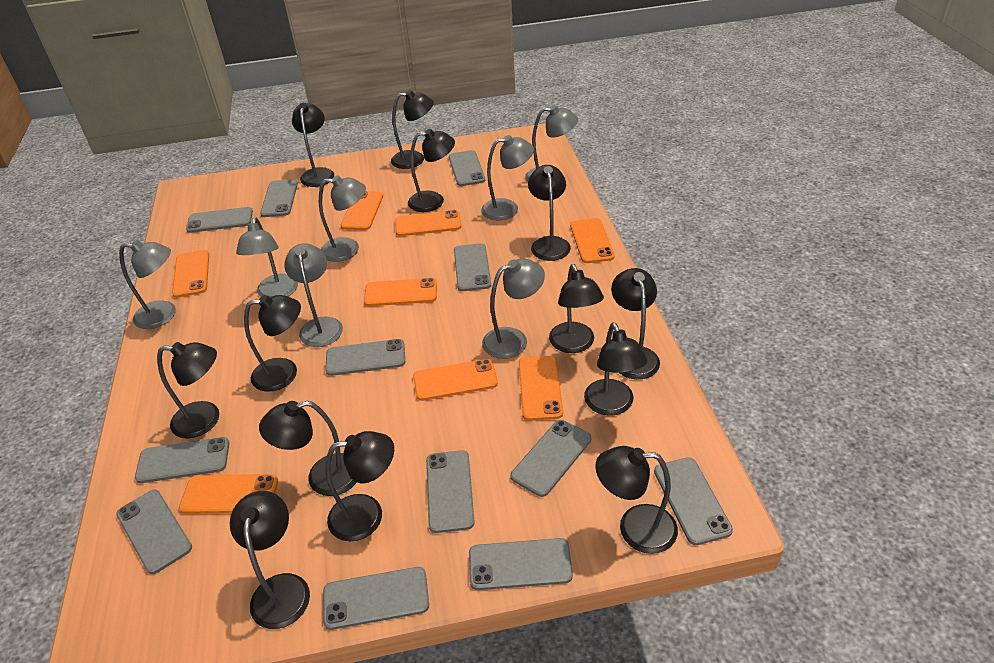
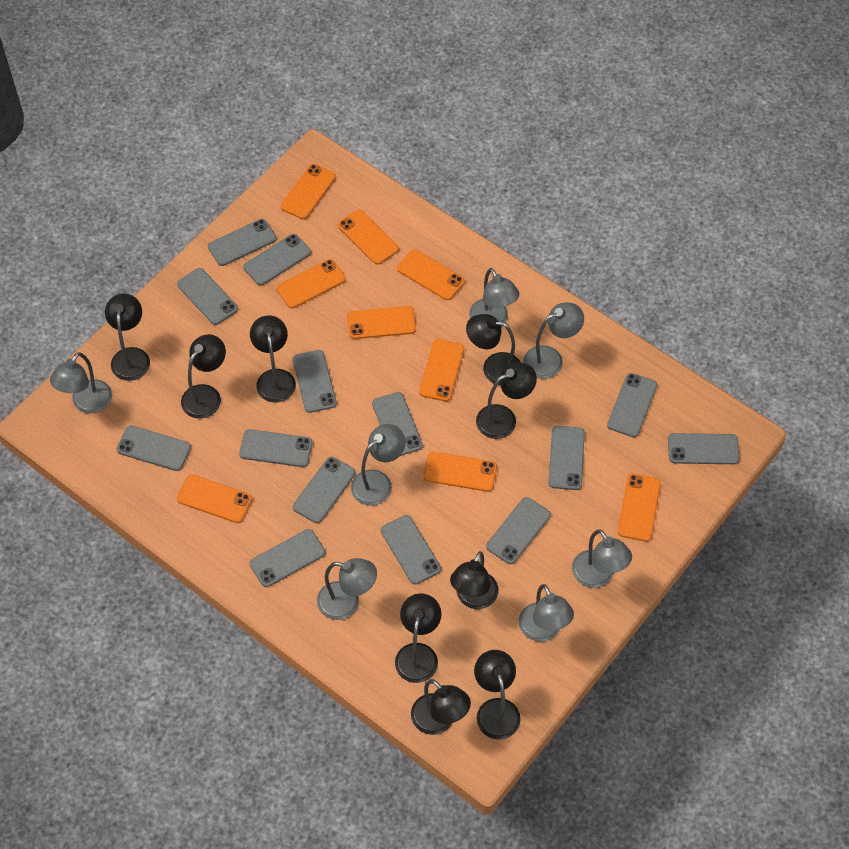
black lamp: [157,342,219,439] [230,491,310,629] [244,295,301,392] [259,401,357,496] [292,103,334,187] [325,431,394,541] [391,90,434,169] [408,129,455,212] [528,165,571,261] [549,264,604,353] [584,322,648,416] [595,446,678,554] [611,268,660,379] = 13 -> [105,293,150,381] [181,334,226,419] [250,315,296,403] [395,593,441,683] [411,679,471,735] [450,551,498,609] [466,314,520,385] [474,650,521,740] [476,362,537,439] = 9
grey phone: [116,490,192,574] [135,437,229,483] [186,207,253,233] [260,179,298,217] [323,567,429,630] [325,339,405,376] [426,450,475,533] [449,150,485,186] [454,243,491,291] [469,538,573,590] [511,420,591,497] [654,457,733,545] = 12 -> [117,426,191,471] [177,268,238,325] [208,219,277,266] [239,429,313,467] [244,234,311,286] [250,529,325,587] [293,350,337,413] [293,457,355,523] [372,392,423,456] [381,515,441,585] [486,497,551,564] [548,426,585,490] [607,373,657,437] [668,433,740,464] = 14
orange phone: [172,250,209,298] [179,474,278,514] [341,191,383,230] [364,278,437,306] [395,210,461,236] [413,359,498,401] [519,356,563,421] [570,218,615,263] = 8 -> [177,474,252,523] [277,259,346,308] [281,164,336,219] [338,210,399,265] [347,306,416,339] [397,249,465,300] [419,339,464,402] [424,452,497,492] [618,474,661,541] = 9

